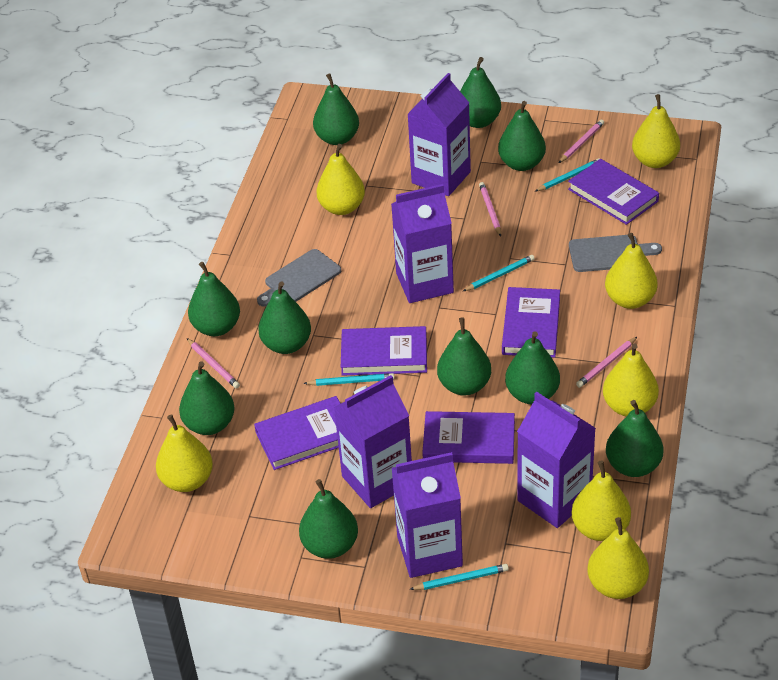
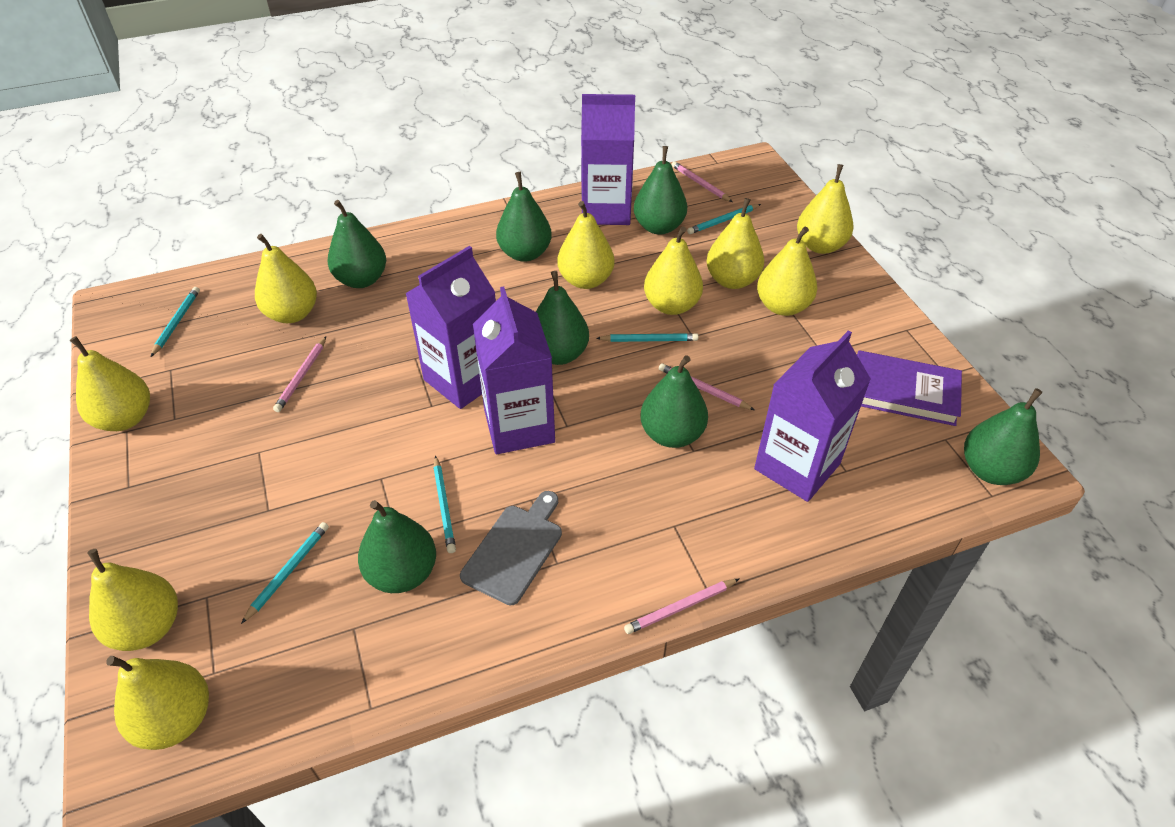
green pear: [179,361,235,435] [188,262,240,336] [258,281,311,354] [299,479,358,559] [313,73,359,145] [437,317,491,396] [460,57,501,128] [498,101,546,171] [505,331,560,405] [606,400,663,477] = 10 -> [328,200,386,288] [358,500,436,593] [496,172,552,262] [536,271,589,365] [634,146,687,235] [640,355,708,448] [964,388,1043,485] = 7
grey cutting board: [257,249,341,307] [569,235,662,272] = 2 -> [460,491,562,605] = 1
purple book: [254,396,341,470] [341,326,427,376] [422,411,515,464] [502,287,560,358] [568,159,659,225] = 5 -> [857,350,962,426] = 1
purple carton: [333,375,412,508] [391,184,454,303] [392,452,463,578] [407,73,471,196] [517,392,596,528] = 5 -> [405,246,496,409] [473,286,555,454] [581,94,635,225] [754,331,871,502] = 4
turquoise pencil: [303,373,394,386] [409,564,509,590] [463,255,535,291] [535,158,600,192] = 4 -> [151,287,200,357] [241,522,329,624] [433,455,456,553] [596,333,699,342] [687,204,761,234] = 5
yellow pear: [156,414,213,492] [316,144,365,215] [572,460,631,541] [587,517,649,599] [603,343,659,417] [605,233,658,309] [632,94,680,168] = 7 -> [70,336,150,431] [87,549,178,651] [106,656,209,750] [255,234,317,323] [557,201,614,289] [644,227,703,315] [706,198,765,289] [757,226,817,316] [797,164,854,254] = 9

